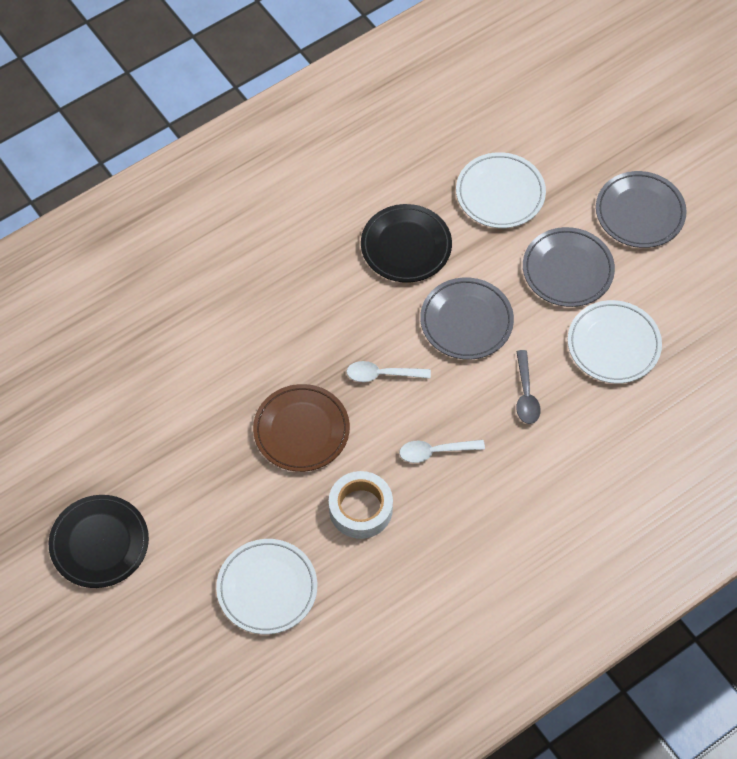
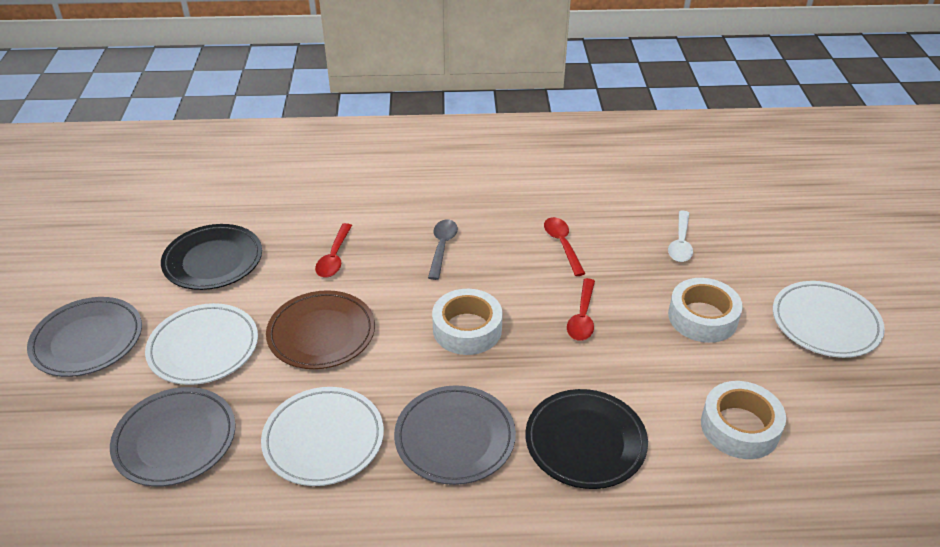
red spoon: none = 0 -> [315,223,352,277] [544,217,585,276] [567,278,595,341] = 3
white spoon: [346,361,431,382] [399,440,485,463] = 2 -> [668,211,693,262] = 1
white tape: [329,471,393,539] = 1 -> [432,289,503,355] [668,278,743,343] [701,381,786,459] = 3

